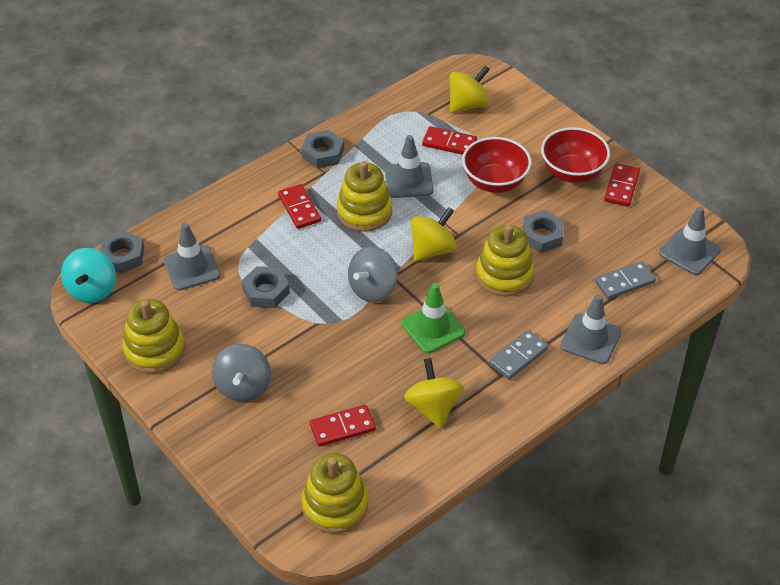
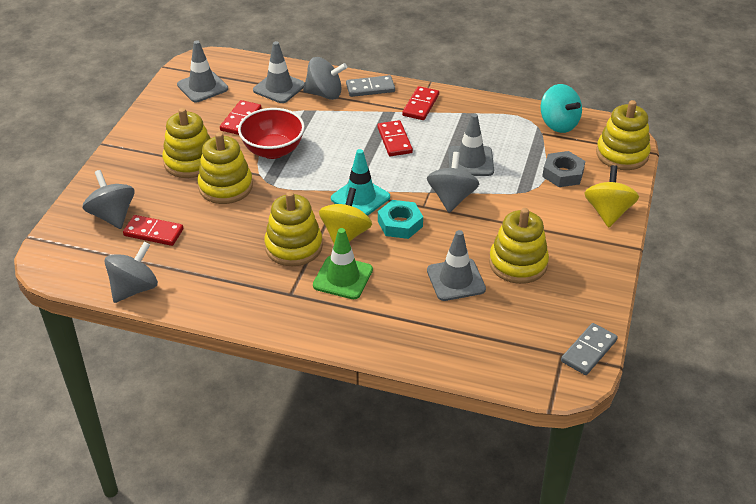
grey nut: [100,230,145,274] [242,266,290,308] [301,130,344,168] [523,210,564,253] = 4 -> [542,151,585,187] = 1
grey spinning top: [212,344,271,402] [348,246,397,302] = 2 -> [82,170,134,229] [104,242,158,303] [303,57,347,100] [427,152,479,213] = 4
red bowl: [462,137,531,193] [541,127,610,183] = 2 -> [238,108,305,159] = 1
turquoise nut: none = 0 -> [378,200,423,239] = 1
turquoise traffic cone: none = 0 -> [331,149,390,216] = 1
yellow spinning top: [404,358,464,428] [411,207,457,262] [450,65,490,113] = 3 -> [319,188,372,243] [584,165,639,227] = 2
yellow stacking toy: [123,299,185,374] [301,453,368,534] [337,161,392,232] [476,224,534,297] = 4 -> [162,108,211,178] [198,132,253,204] [264,191,323,266] [489,208,549,284] [596,100,651,170] = 5

